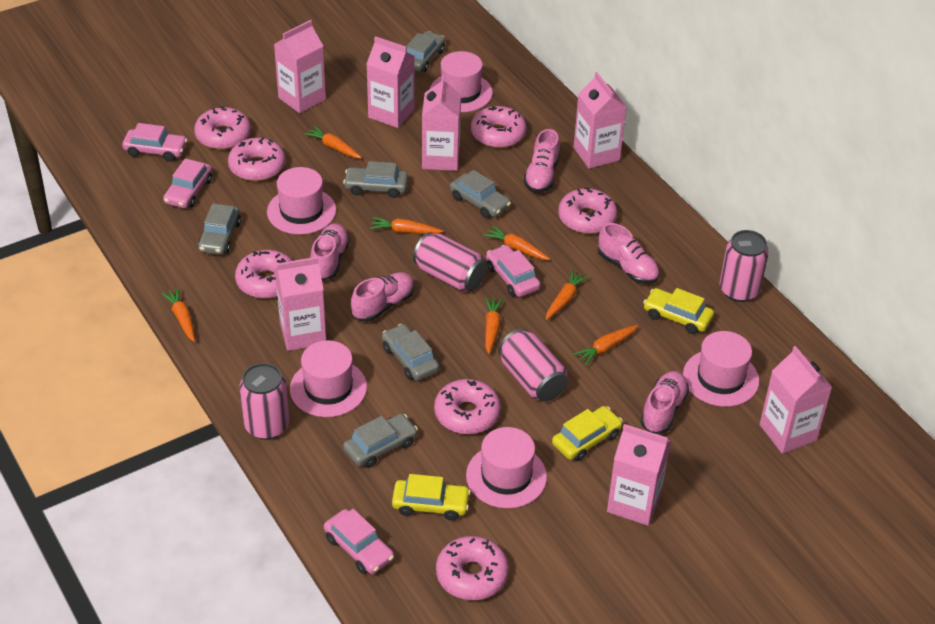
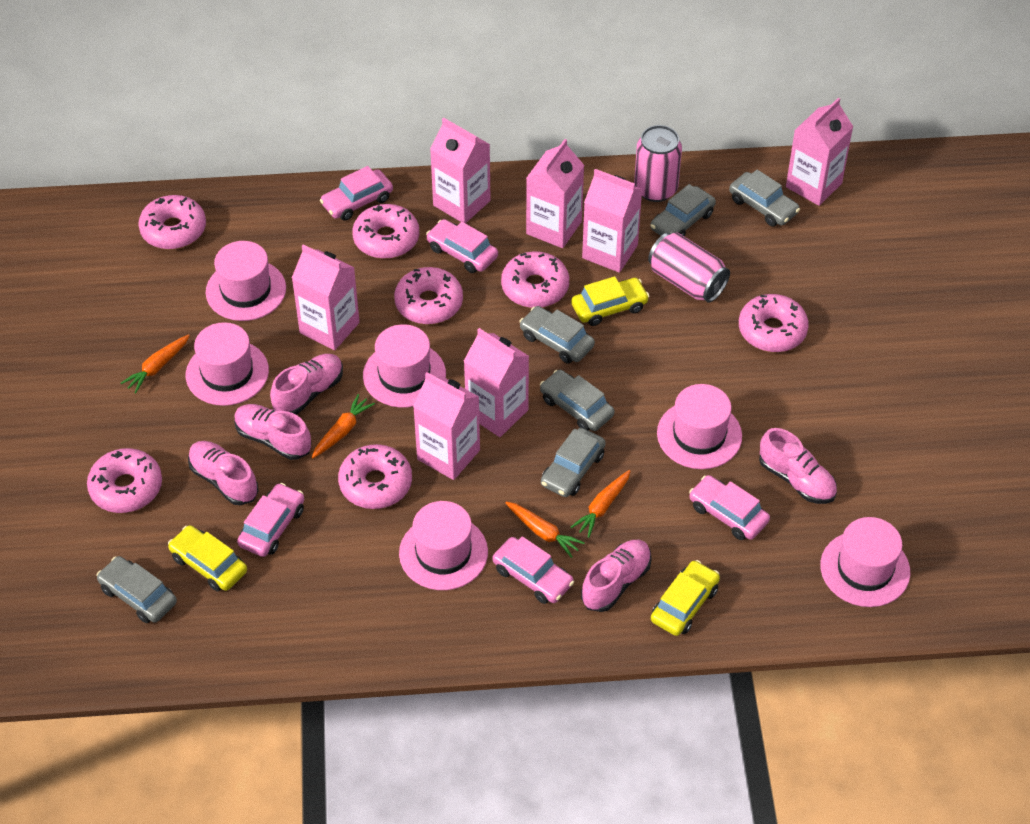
orange carrot: [161,287,195,342] [304,125,362,159] [370,217,443,234] [483,225,550,260] [485,297,503,354] [546,270,589,320] [573,325,638,366] = 7 -> [121,334,190,393] [312,394,375,458] [505,502,585,558] [571,470,630,538] = 4
pink can: [239,363,289,440] [413,232,487,292] [499,329,568,402] [719,230,769,302] = 4 -> [634,125,682,202] [648,232,730,303] = 2
pink car: [122,123,188,161] [163,158,212,208] [324,509,394,574] [486,245,541,297] = 4 -> [237,483,304,557] [320,166,393,221] [426,219,498,273] [492,536,574,604] [689,475,770,540] = 5
pink hat: [267,167,336,235] [290,340,367,417] [430,51,493,112] [466,427,547,509] [683,331,759,407] = 5 -> [186,322,269,406] [206,241,286,321] [363,324,446,408] [399,501,488,590] [657,384,742,469] [820,517,910,607] = 6

